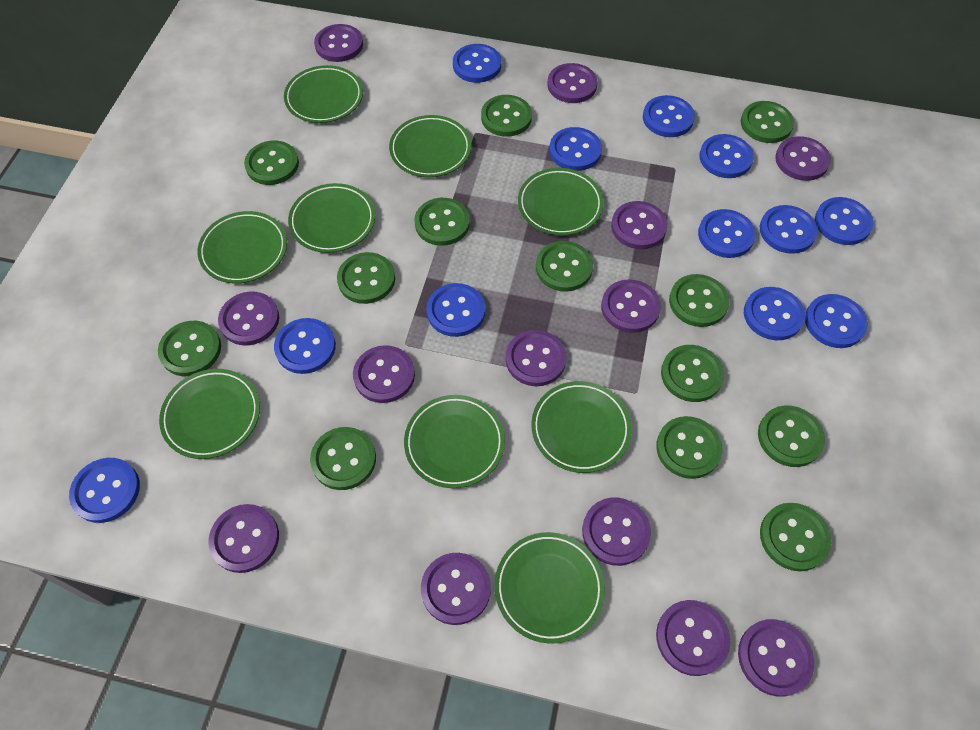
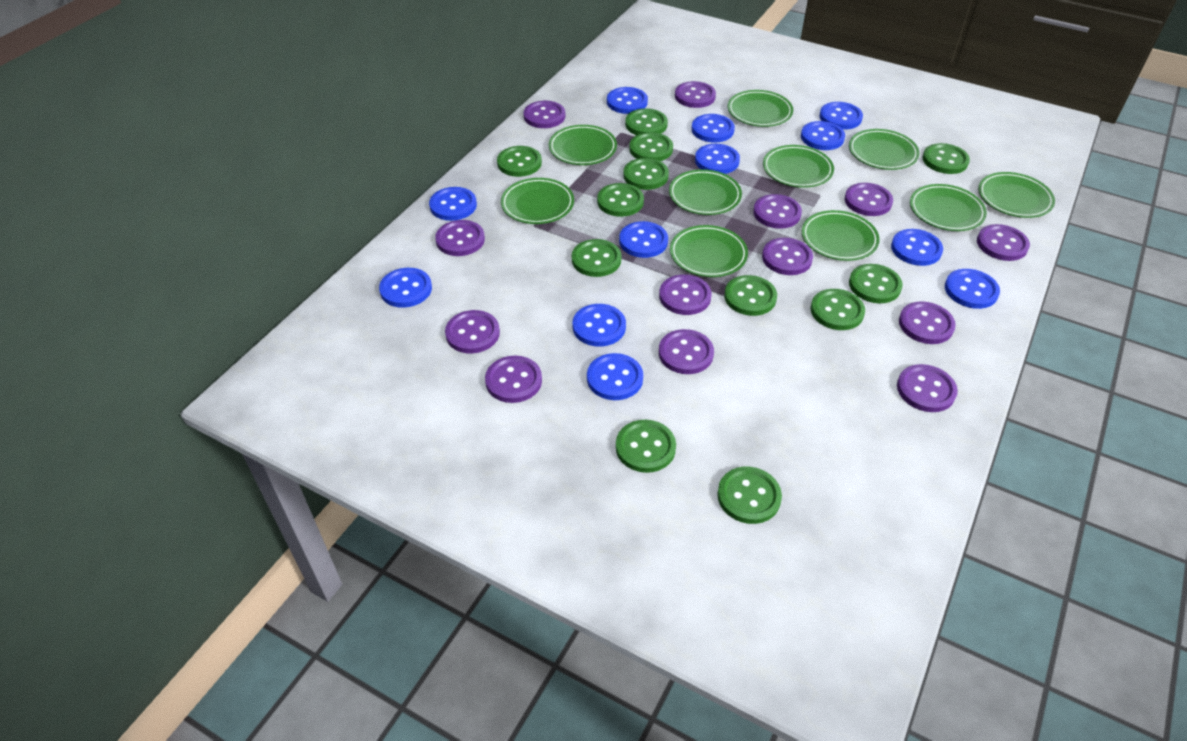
green button: [158,321,221,376] [244,141,299,185] [310,427,376,490] [337,252,395,304] [414,198,470,246] [481,95,532,137] [536,241,593,292] [656,416,723,479] [661,345,724,402] [669,274,729,327] [741,101,794,143] [758,405,825,467] [760,503,832,571] = 13 -> [497,146,542,177] [572,239,622,277] [597,183,644,217] [616,420,676,473] [623,158,669,190] [625,108,668,135] [629,132,673,161] [717,467,782,524] [724,275,777,316] [810,289,865,330] [849,264,903,303] [922,143,970,174] = 12
green plate: [159,369,260,459] [197,211,287,283] [284,65,363,123] [288,183,375,253] [389,115,471,177] [404,395,505,488] [495,532,605,643] [518,168,604,236] [531,381,632,473] = 9 -> [501,178,574,224] [549,125,617,165] [669,169,742,215] [670,225,748,277] [728,90,793,127] [763,145,834,188] [802,210,880,261] [849,129,919,170] [910,184,987,231] [978,172,1055,218] = 10

